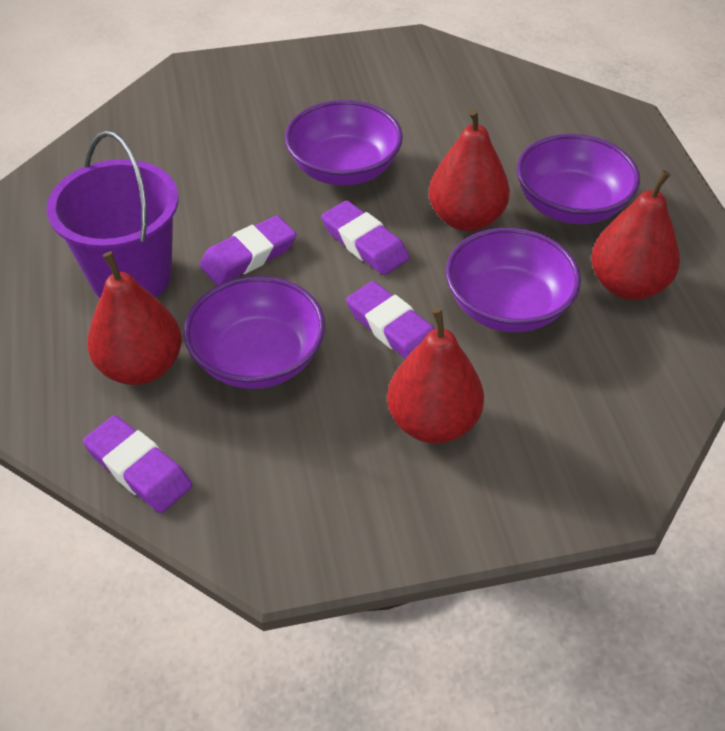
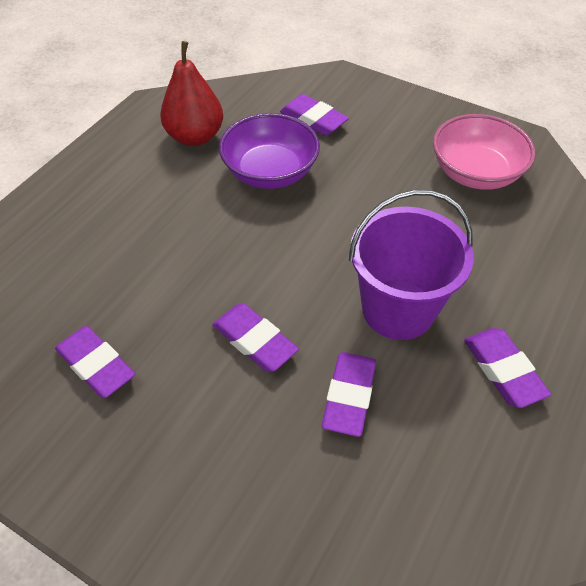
pink bowl: none = 0 -> [433,114,535,190] = 1
purple bowl: [184,276,325,389] [285,100,403,186] [445,228,581,332] [517,134,640,224] = 4 -> [219,113,320,189] = 1
purple eraser: [83,415,192,513] [199,216,297,285] [321,200,409,275] [346,281,435,359] = 4 -> [55,326,135,398] [212,303,299,372] [280,94,349,136] [322,352,376,437] [464,328,551,408] = 5
red pear: [87,251,182,385] [387,307,484,444] [429,108,510,231] [591,170,680,300] = 4 -> [160,41,223,146] = 1

